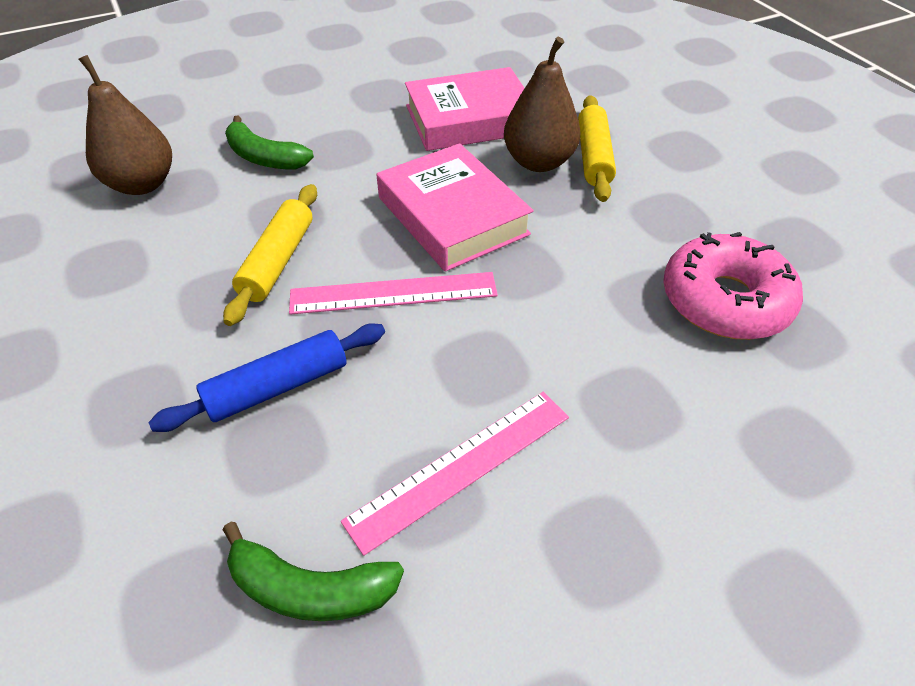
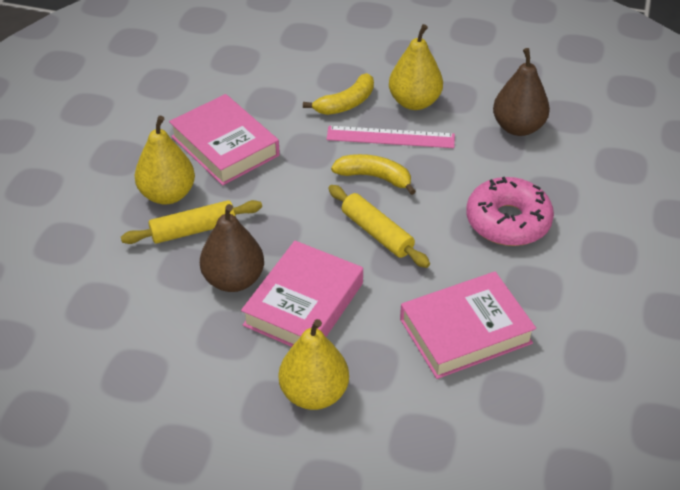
blue rolling pin: [149,323,385,432] = 1 -> none = 0
green banana: [223,522,404,621] [225,115,314,170] = 2 -> none = 0
pink book: [377,143,534,272] [405,67,524,151] = 2 -> [169,94,280,186] [241,241,363,347] [400,272,536,379] = 3
pink ruler: [289,272,498,315] [341,392,569,556] = 2 -> [326,126,455,148] = 1
yellow banana: none = 0 -> [303,73,374,115] [331,154,416,195] = 2
yellow pear: none = 0 -> [135,116,195,205] [279,319,349,410] [389,24,443,110] = 3

